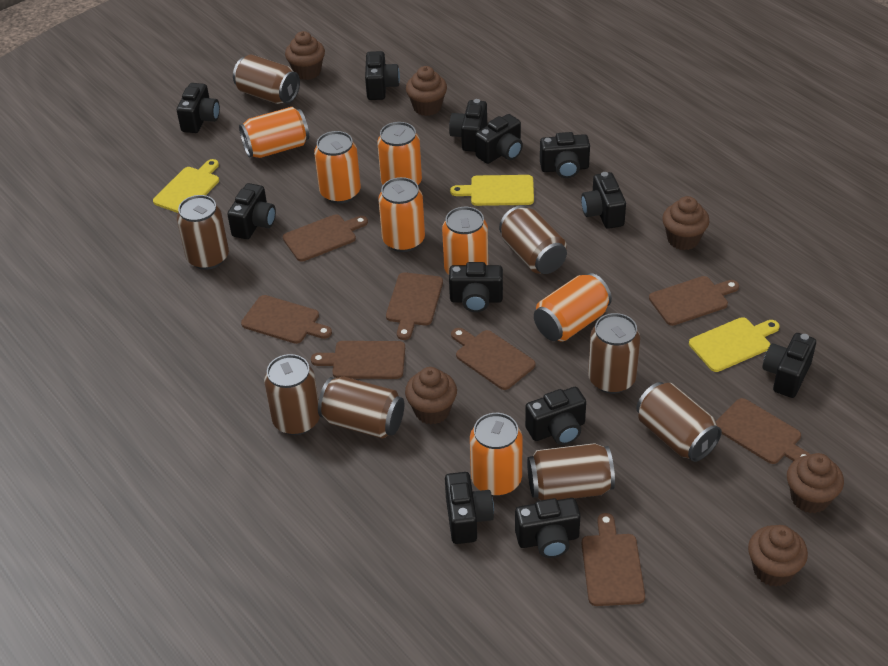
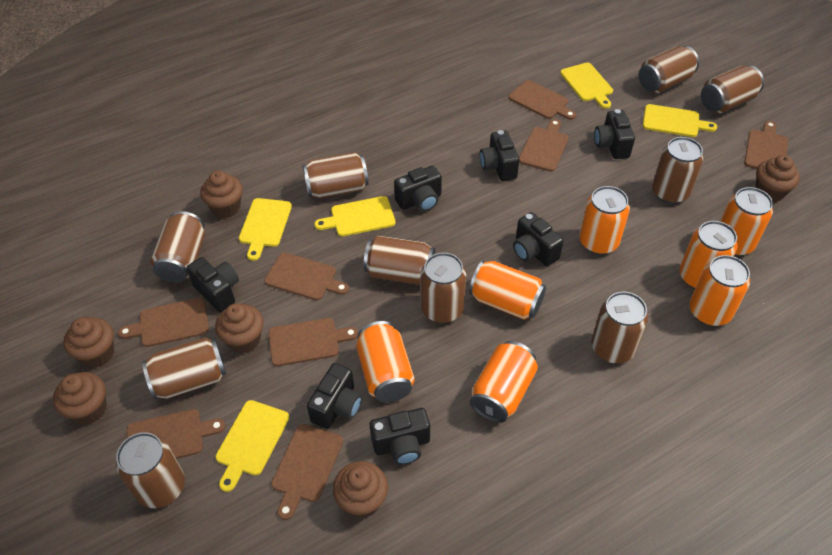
black camera: [177,83,220,133] [227,183,276,239] [365,51,400,100] [445,472,494,544] [449,99,487,152] [449,262,503,312] [475,114,523,164] [515,498,581,558] [525,387,586,445] [540,132,590,178] [581,172,626,229] [762,333,816,398] = 12 -> [187,257,239,312] [307,363,362,429] [370,408,430,465] [394,166,442,211] [480,130,519,181] [513,212,563,266] [594,109,635,159] = 7
brown can: [177,195,229,270] [233,55,300,104] [264,354,320,435] [318,376,404,438] [499,206,567,274] [527,443,615,500] [588,313,640,394] [636,382,722,462] = 8 -> [116,432,185,508] [142,337,226,399] [150,211,205,283] [303,152,368,199] [364,236,435,285] [421,252,466,323] [591,292,648,363] [639,46,699,93] [652,137,703,204] [701,66,764,113] = 10
yellow cutting board: [153,159,219,213] [450,175,534,206] [689,317,780,372] = 3 -> [216,400,289,492] [239,198,292,261] [314,196,395,237] [560,63,613,109] [643,104,717,137] = 5

